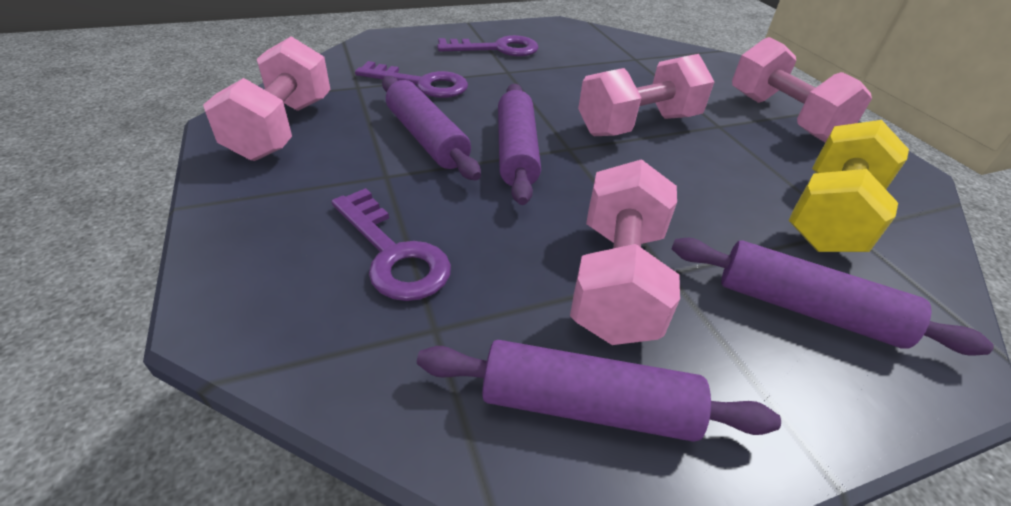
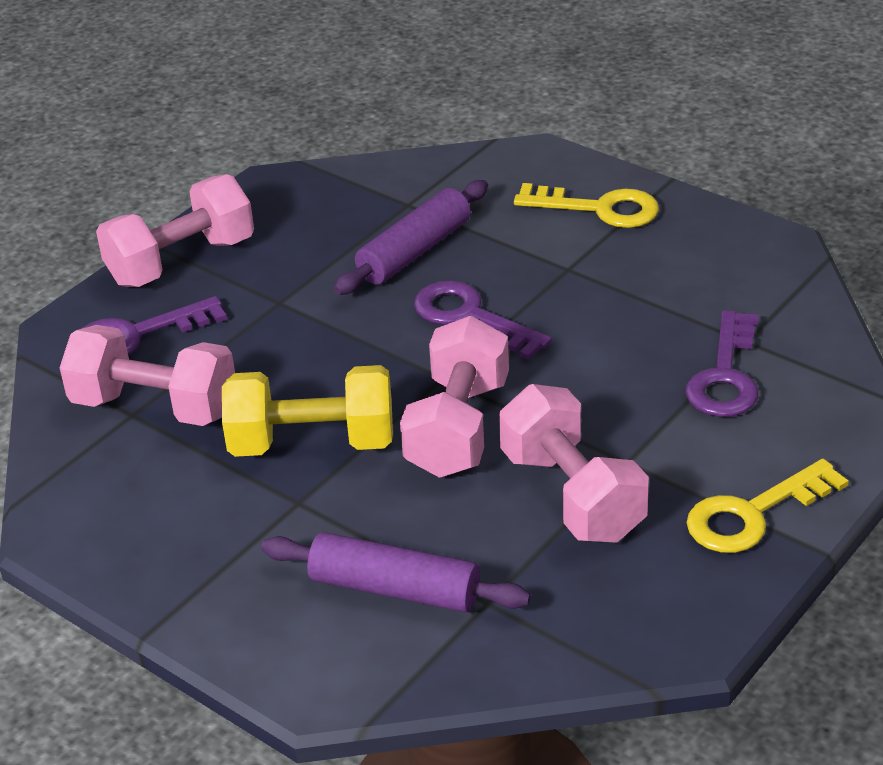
purple rolling pin: [382,76,481,180] [417,340,781,442] [498,84,541,205] [671,238,994,356] = 4 -> [261,532,531,612] [334,180,488,295] = 2
yellow key: none = 0 -> [514,183,659,228] [687,459,849,553] = 2

